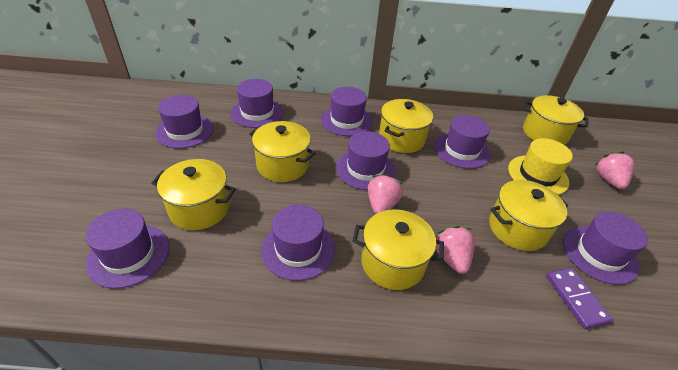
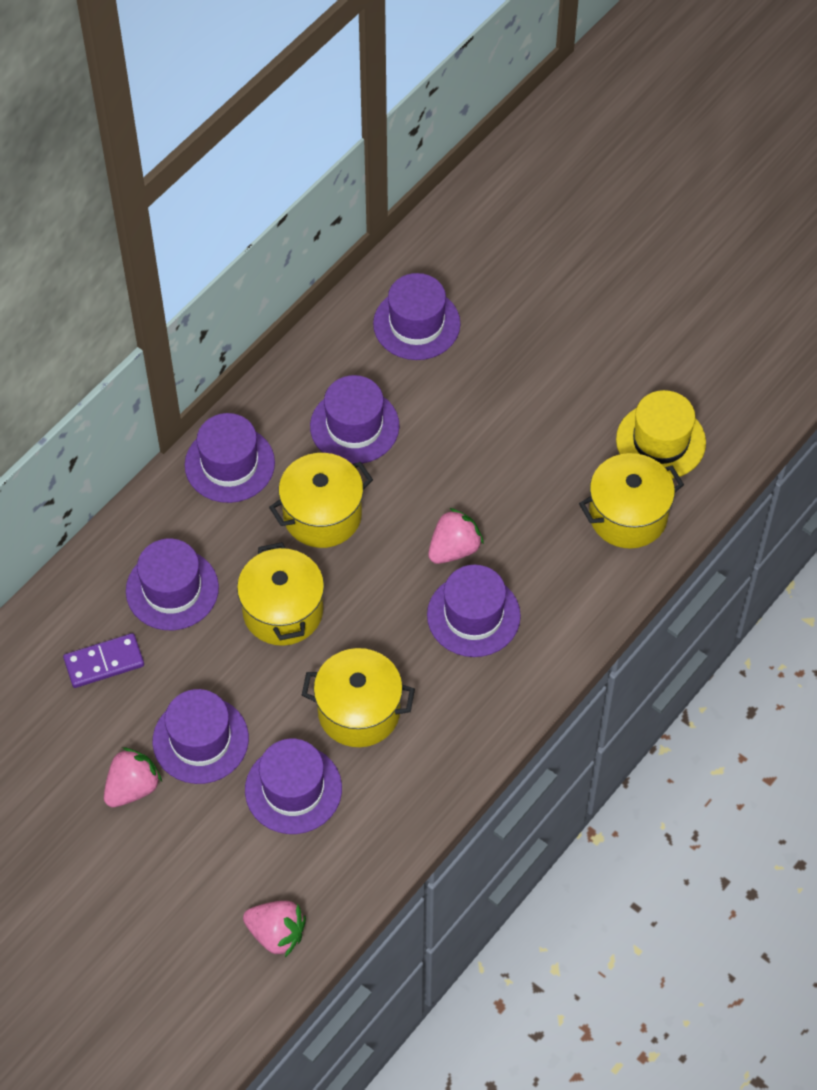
purple hat: [85,209,169,289] [155,95,214,149] [231,79,284,128] [261,204,335,281] [321,87,373,136] [336,131,395,190] [434,115,490,169] [563,212,648,285] = 8 -> [126,539,219,630] [153,689,249,784] [185,413,275,503] [245,739,342,834] [310,375,399,464] [373,273,461,360] [427,565,521,657] = 7
yellow pot: [151,159,236,230] [249,121,316,182] [353,209,444,290] [379,99,433,153] [489,180,568,251] [523,95,589,145] = 6 -> [237,542,324,646] [269,453,373,548] [302,648,415,747] [579,453,684,549] = 4

